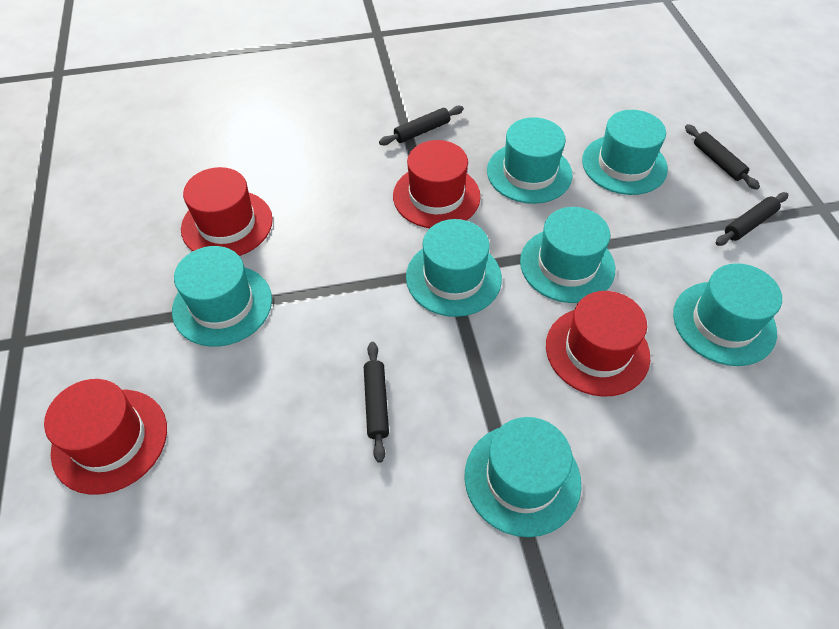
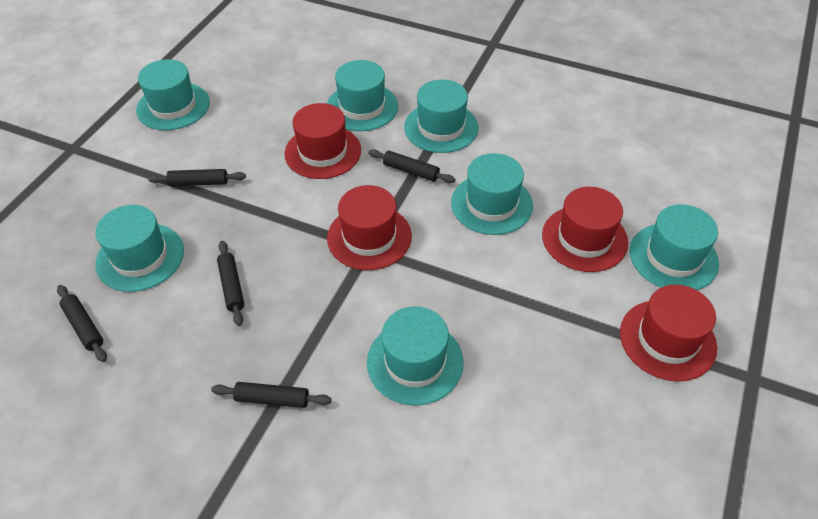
black rolling pin: [364,342,389,463] [379,106,464,145] [685,124,760,190] [716,192,788,246] = 4 -> [57,285,107,362] [148,169,246,186] [211,382,332,408] [217,241,244,326] [368,149,455,183] = 5

